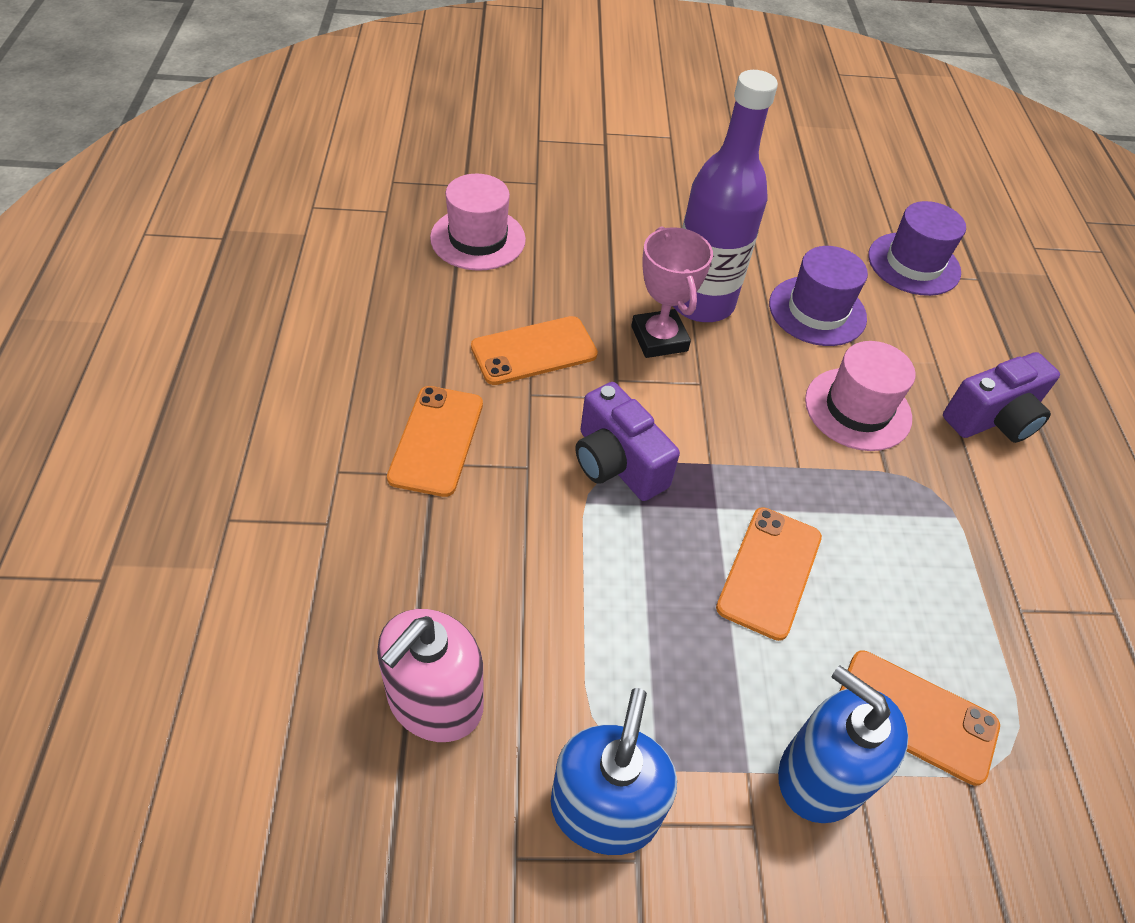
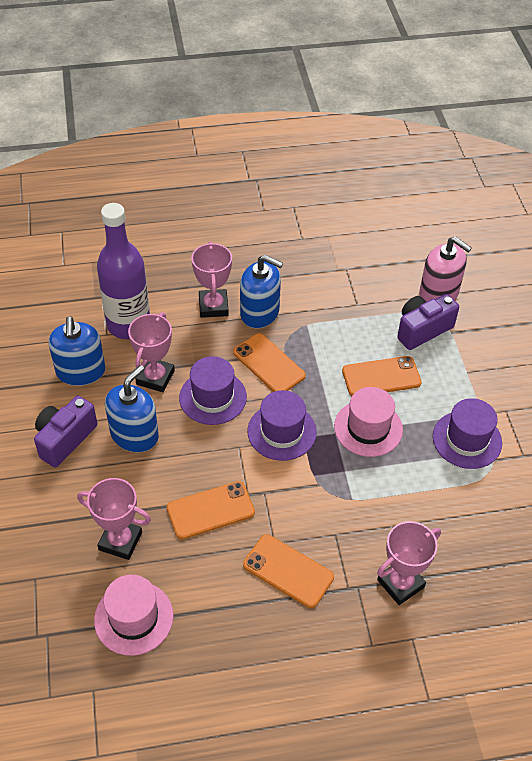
blue soap dispenser: [551,688,677,855] [778,665,908,823] = 2 -> [48,316,105,386] [105,365,159,452] [240,255,283,328] = 3
pink trophy: [631,226,713,358] = 1 -> [77,478,151,560] [128,312,175,392] [191,241,232,318] [377,521,441,605] = 4
purple hat: [769,246,868,346] [868,201,966,296] = 2 -> [179,356,247,425] [247,390,317,461] [433,398,502,469] = 3

